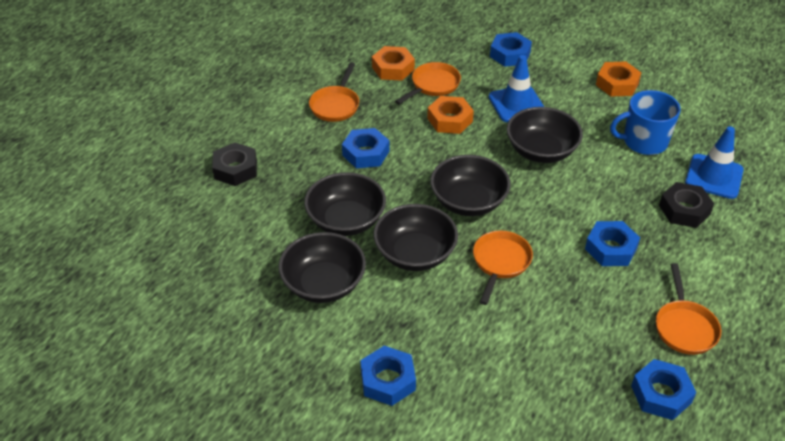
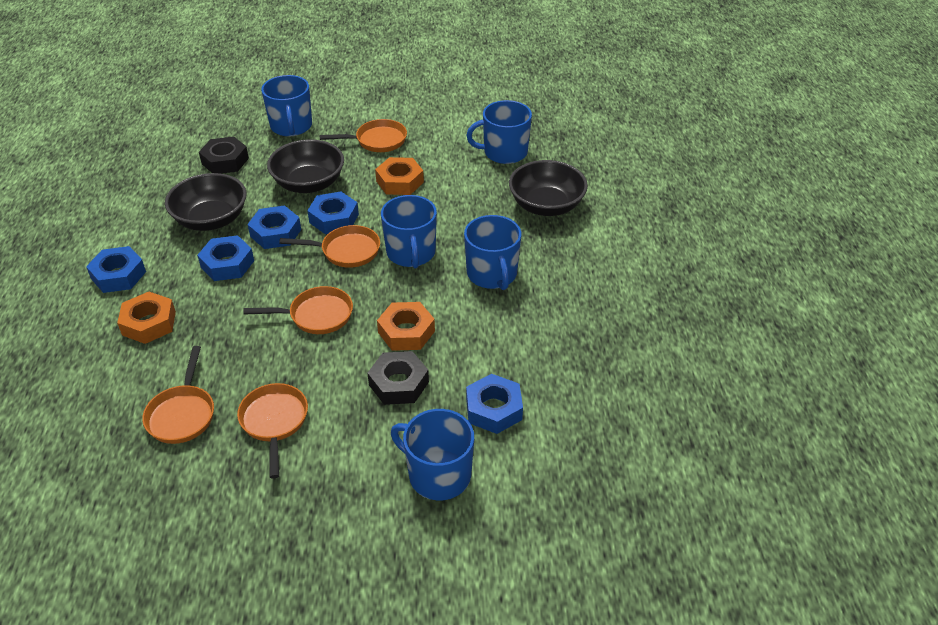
black bowl: [278,232,366,303] [304,172,386,236] [374,204,458,271] [430,155,511,216] [507,107,583,163] = 5 -> [165,173,247,231] [267,139,344,193] [509,160,588,216] = 3
blue mug: [610,90,681,155] = 1 -> [261,75,312,136] [381,195,437,268] [391,409,474,500] [464,215,521,290] [466,100,532,164] = 5
blue traffic cone: [489,55,544,122] [685,126,744,199] = 2 -> none = 0
orange pan: [309,62,359,122] [395,62,461,104] [473,230,533,305] [656,263,721,355] = 4 -> [142,346,214,444] [237,383,308,479] [243,286,353,334] [279,225,380,268] [319,119,407,152] = 5

